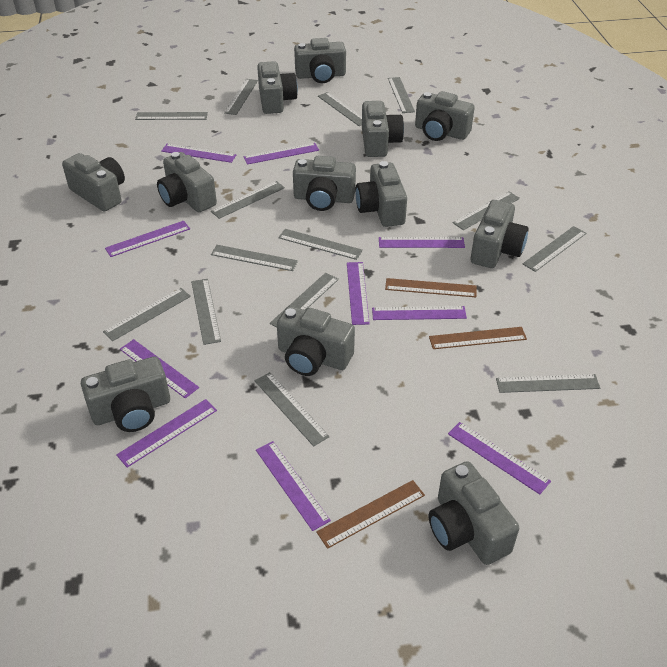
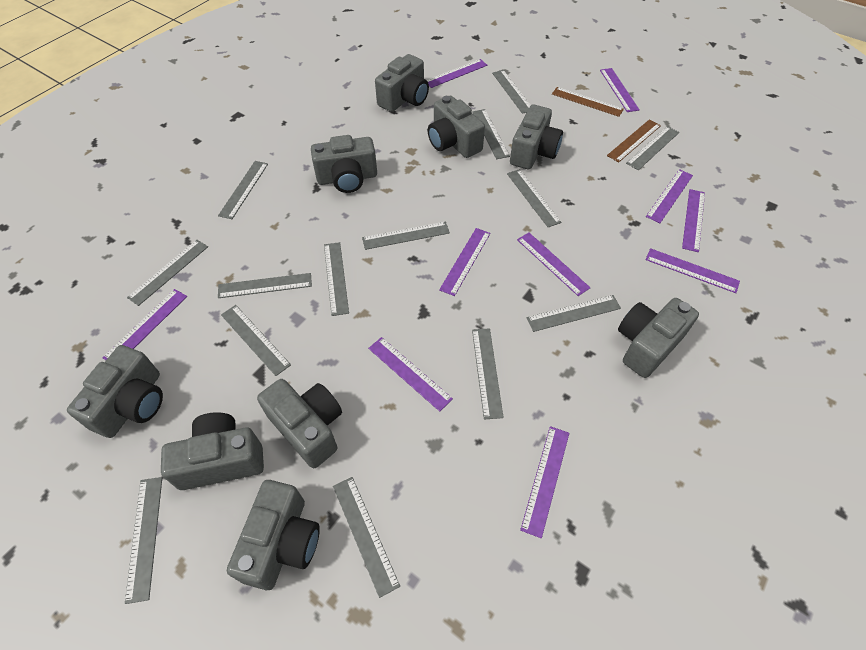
brown ruler: [316,480,425,549] [385,278,476,297] [429,327,527,349] = 3 -> [552,87,624,117] [607,120,661,162] = 2
grey camera: [62,153,125,212] [81,356,170,432] [157,152,217,212] [257,61,298,114] [277,306,355,376] [293,156,356,211] [294,38,346,83] [355,161,407,227] [362,101,404,157] [415,91,475,141] [429,461,519,565] [471,200,529,268] = 12 -> [67,345,163,438] [161,412,264,490] [227,480,320,590] [257,379,342,468] [311,135,377,193] [375,54,429,112] [428,96,485,158] [510,105,563,169] [618,298,699,378] = 9

